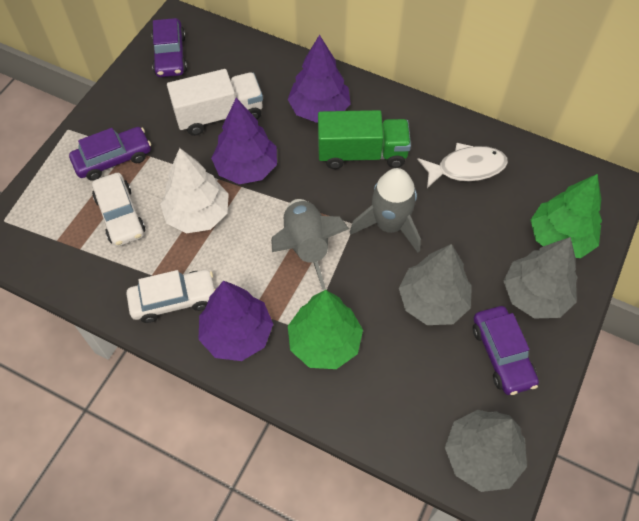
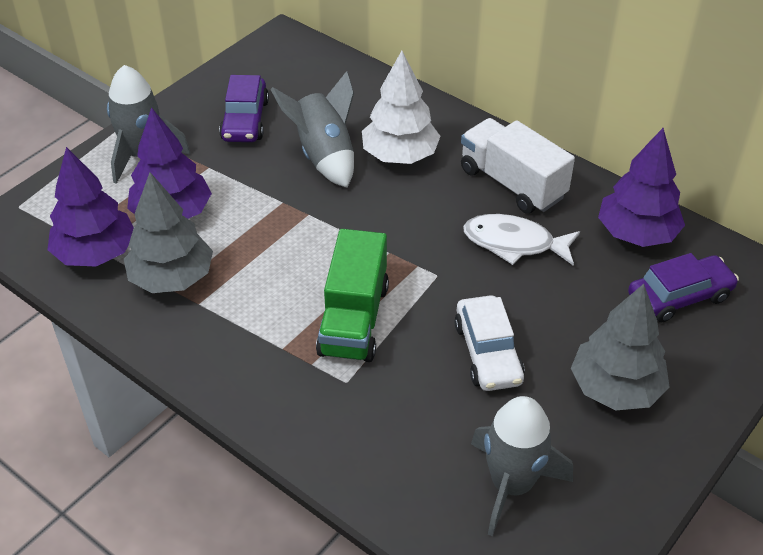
green tree: [288,290,363,369] [531,174,602,258] = 2 -> none = 0
grey rocket: [271,199,349,290] [350,168,421,252] = 2 -> [107,65,191,184] [270,71,354,188] [471,396,573,536] = 3
grey tree: [399,244,472,325] [445,410,527,492] [504,237,578,319] = 3 -> [124,172,213,293] [571,284,669,410] = 2
purple car: [69,127,151,180] [152,18,187,77] [473,306,539,395] = 3 -> [219,75,269,142] [628,253,739,322] = 2
white car: [92,173,145,247] [126,270,216,323] = 2 -> [454,295,525,391] = 1

